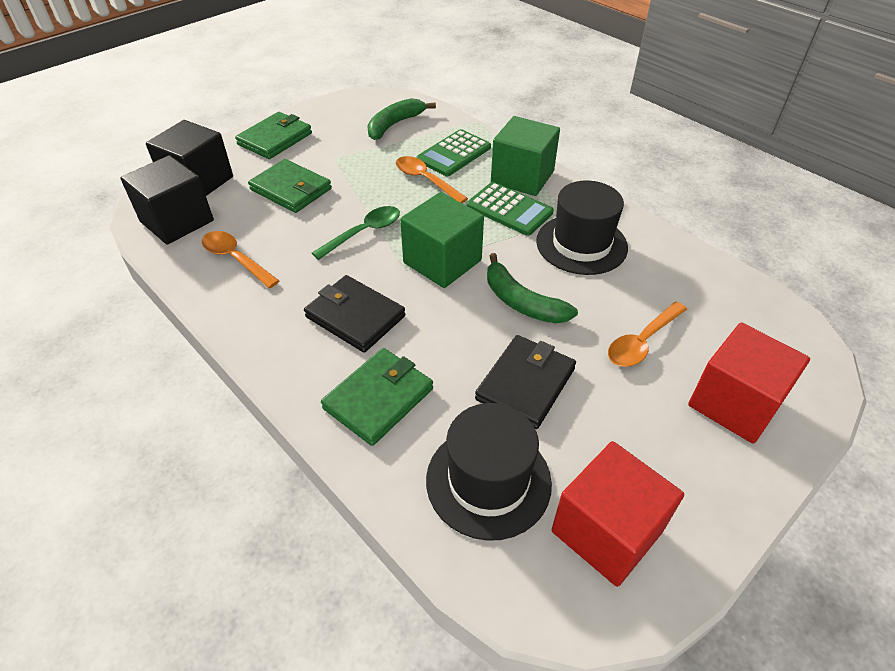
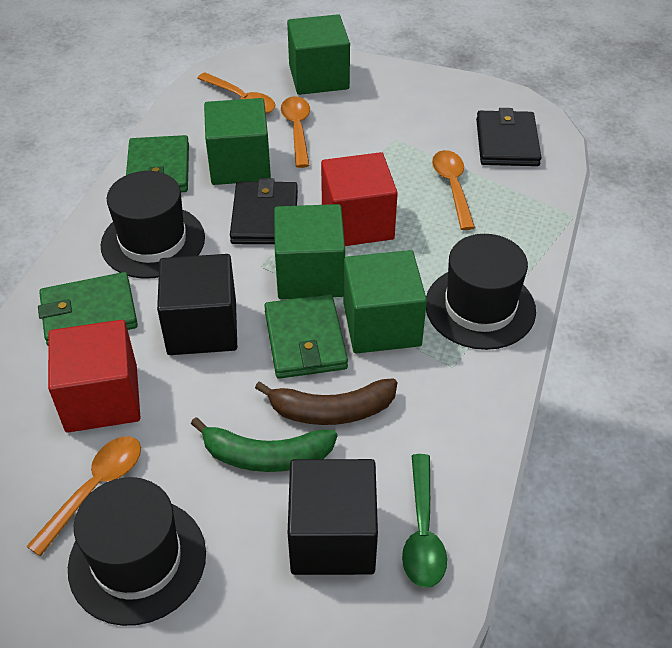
black hat: [426,403,552,541] [536,180,628,275] = 2 -> [68,477,206,626] [101,171,205,279] [426,234,536,350] = 3
brown banana: none = 0 -> [255,379,397,425] = 1
green banana: [367,98,436,140] [487,253,578,324] = 2 -> [191,417,337,472] = 1
green calculator: [416,129,491,176] [467,182,554,236] = 2 -> none = 0
green cube: [400,192,484,288] [491,116,560,196] = 2 -> [204,98,271,185] [274,204,345,299] [287,14,350,95] [344,250,427,354] = 4
orange spoon: [202,231,279,288] [396,156,468,203] [608,302,687,367] = 3 -> [26,436,141,556] [197,72,275,114] [281,96,310,168] [432,150,475,230] = 4

